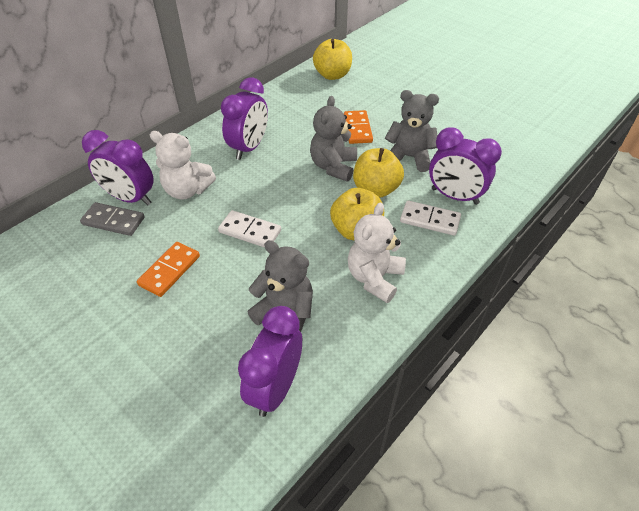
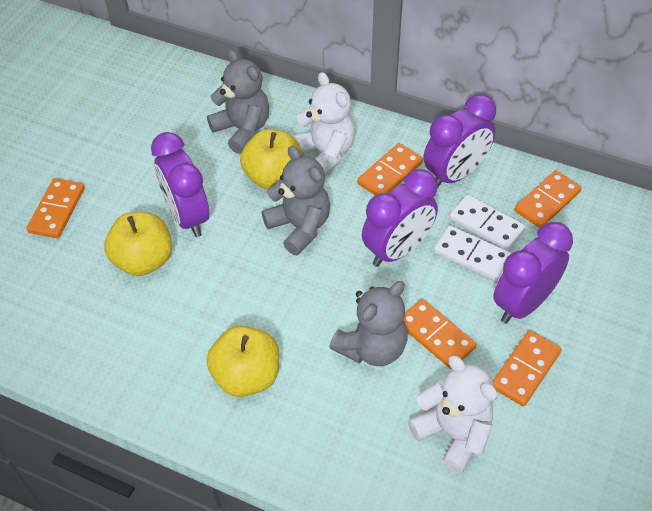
grey domino: [80,202,145,236] = 1 -> none = 0
orange domino: [137,242,200,297] [344,110,373,144] = 2 -> [27,178,85,238] [357,143,423,195] [403,299,477,369] [492,330,562,406] [514,170,582,228] = 5

